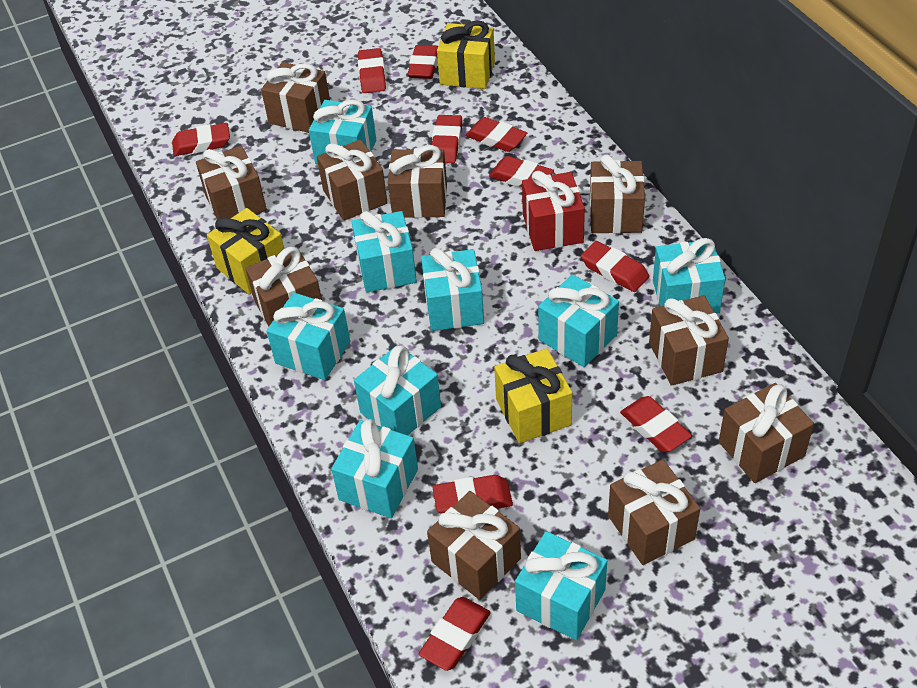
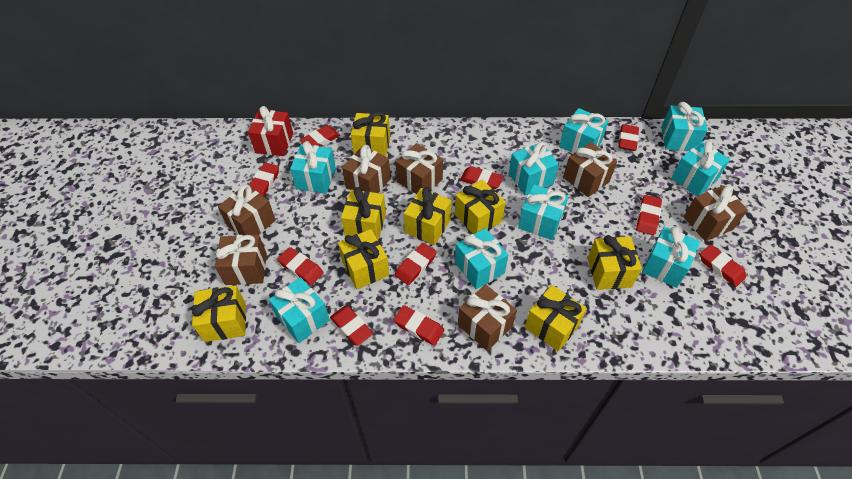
brown gift: [196,146,267,220] [245,247,322,326] [261,62,330,133] [317,139,388,221] [388,145,447,218] [427,491,521,600] [590,155,645,234] [608,459,700,565] [649,295,729,386] [719,383,814,483] = 10 -> [215,235,267,285] [218,184,276,235] [342,145,391,193] [395,143,443,194] [458,284,517,351] [563,142,617,197] [684,186,748,241] = 7
yellow gift: [207,208,284,295] [437,21,495,89] [494,348,572,443] = 3 -> [192,285,246,342] [338,229,389,289] [341,187,386,240] [351,112,390,156] [404,187,452,245] [455,180,506,234] [525,285,587,351] [588,235,642,290] = 8

